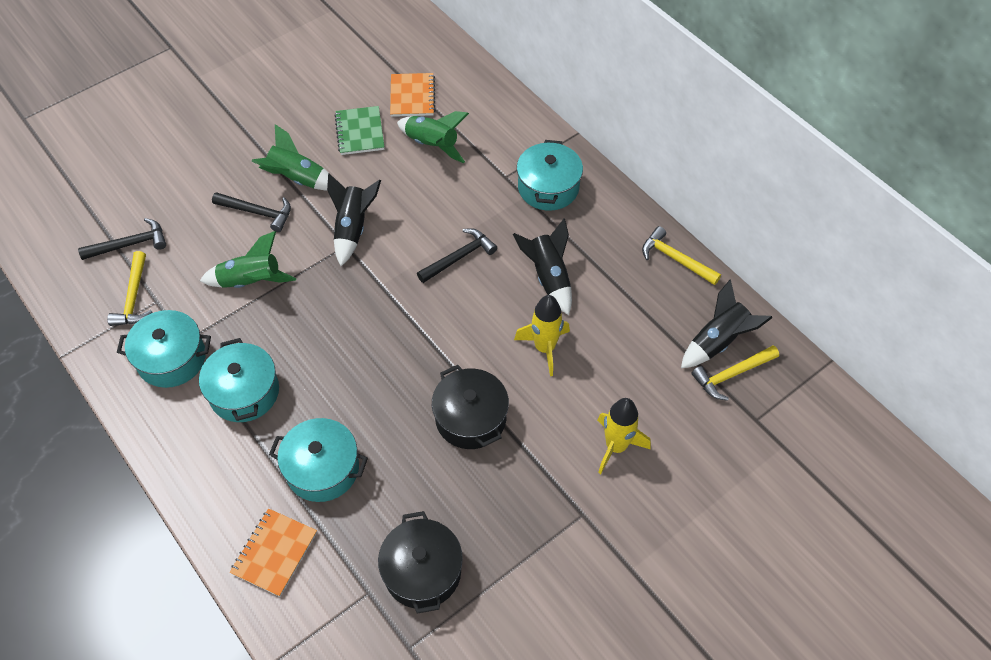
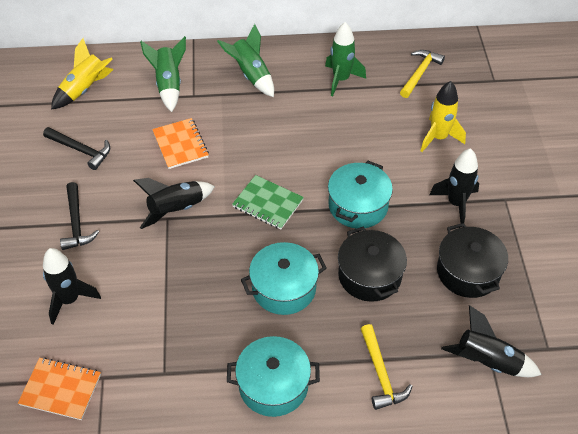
black hammer: [78,218,166,260] [212,192,291,232] [417,228,497,283] = 3 -> [43,127,110,170] [60,182,99,250] = 2
black rocket: [327,173,381,266] [513,218,572,315] [681,279,773,368] = 3 -> [43,248,101,325] [133,178,215,229] [429,148,479,223] [441,305,542,377] = 4
turquoise pot: [117,310,211,388] [199,338,279,422] [269,418,368,502] [517,140,583,211] = 4 -> [227,336,320,417] [241,242,327,315] [328,161,393,229] = 3
yellow hammer: [107,251,152,326] [642,226,721,285] [691,345,779,401] = 3 -> [361,324,413,410] [400,50,445,98] = 2

